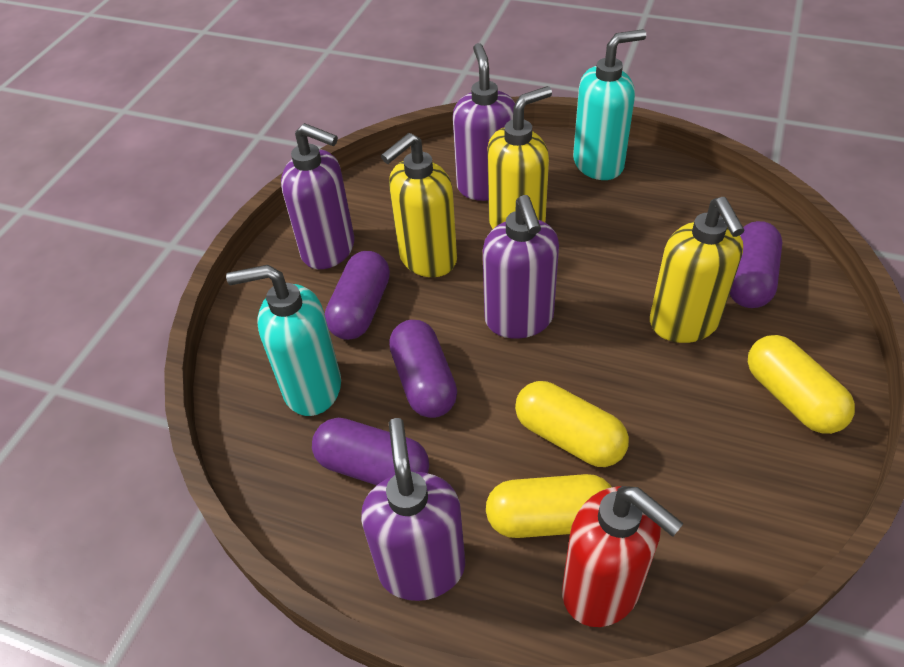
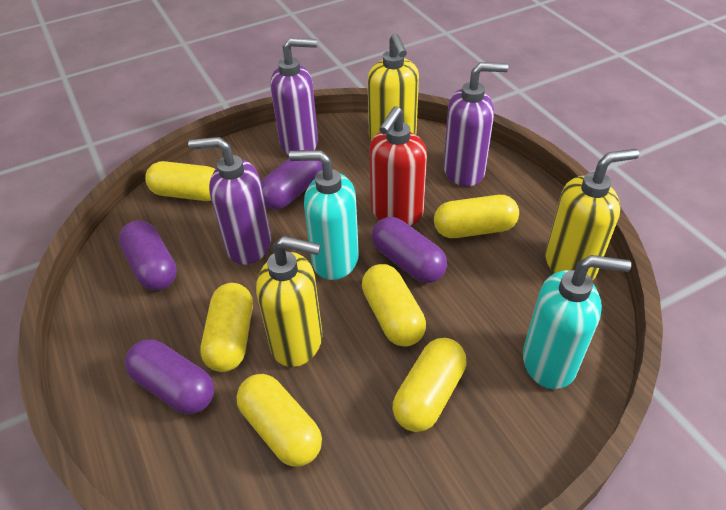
purple soap dispenser: [281,123,354,269] [361,418,465,601] [453,43,515,201] [483,195,559,339] = 4 -> [188,137,271,265] [270,38,318,155] [443,62,508,187] = 3
yellow capsule: [486,474,612,538] [515,381,629,467] [748,335,855,434] = 3 -> [145,161,215,201] [200,283,253,372] [236,374,322,467] [362,264,426,347] [393,338,467,432] [434,195,519,238] = 6

